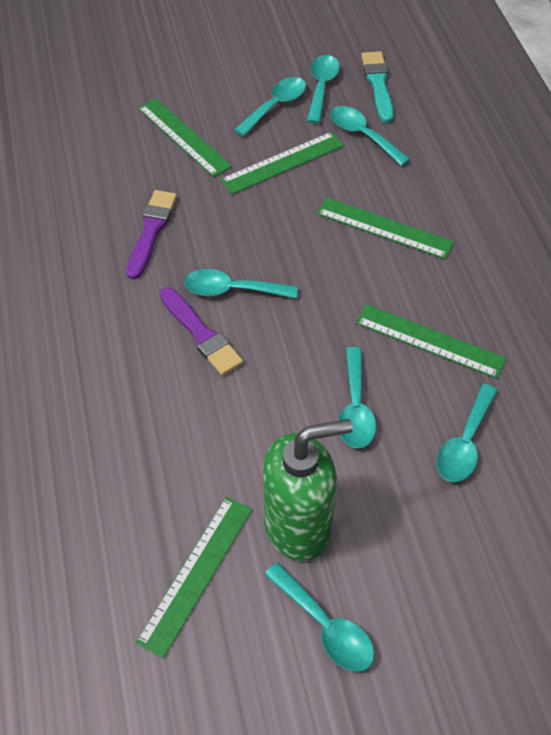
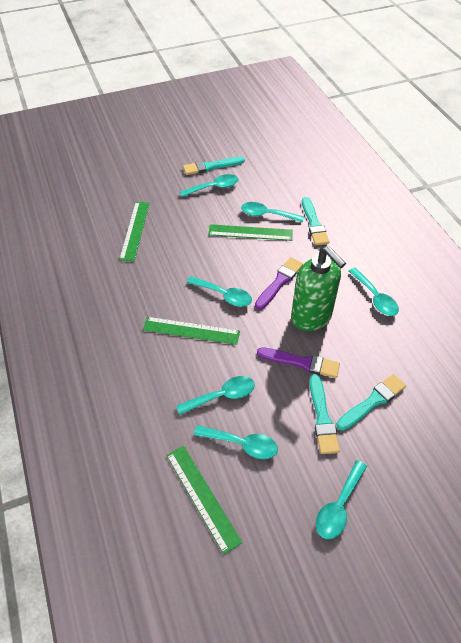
green ruler: [136,497,252,658] [138,98,232,177] [220,132,344,194] [317,198,454,259] [356,304,506,379] = 5 -> [119,202,150,261] [143,317,240,345] [166,446,242,554] [208,224,293,241] = 4
turquoise brush: [361,51,394,123] = 1 -> [183,157,245,175] [302,197,330,245] [309,374,340,454] [336,374,406,431] = 4

